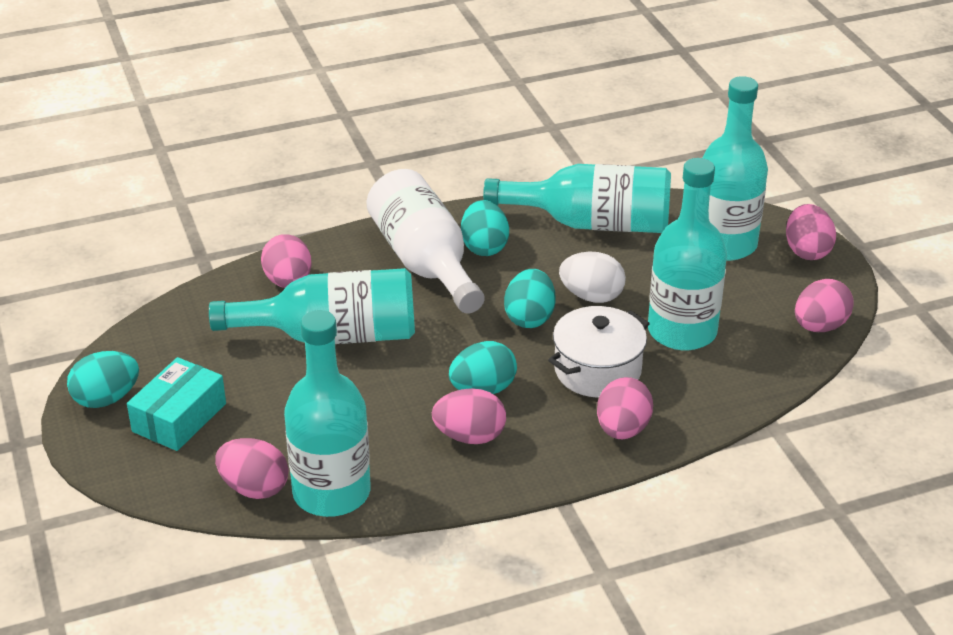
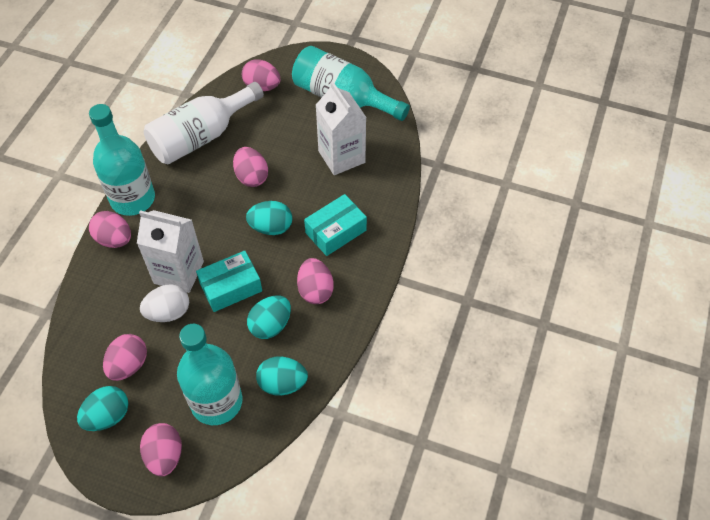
turquoise bottle: [209,268,415,344] [284,310,371,517] [483,164,671,233] [648,158,727,350] [702,76,768,261] = 5 -> [89,104,155,216] [177,324,243,425] [292,46,410,121] = 3
turquoise box: [127,357,226,451] = 1 -> [196,251,262,312] [304,194,367,256] = 2
white carton: none = 0 -> [137,210,204,293] [316,81,366,175] = 2
white pot: [548,306,650,398] = 1 -> none = 0

